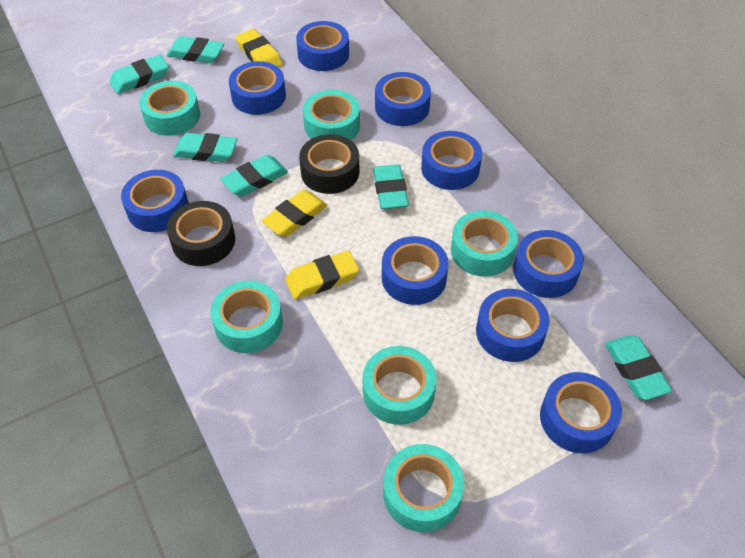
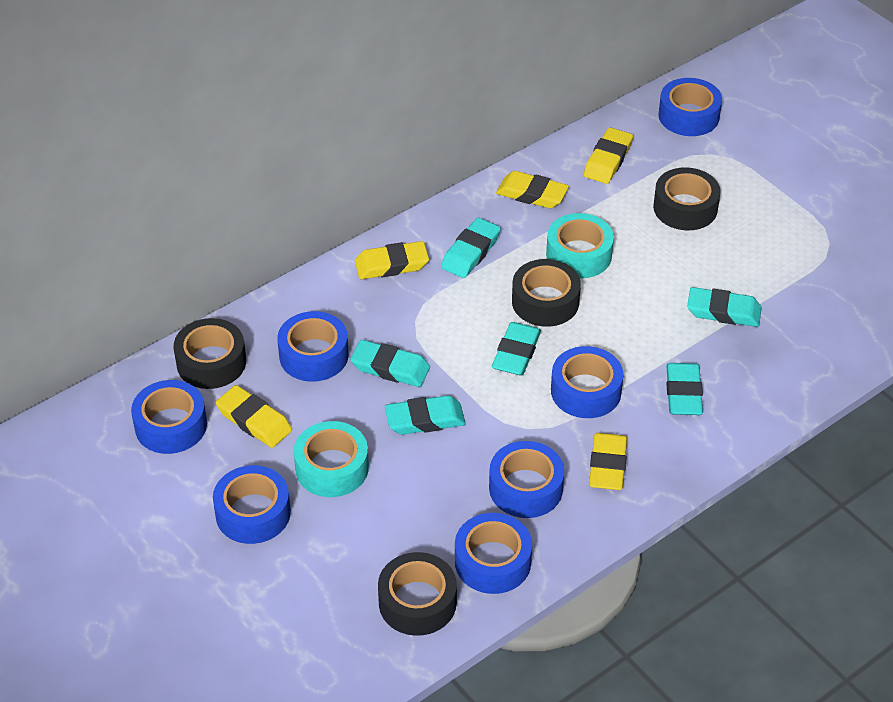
black tape: [167,201,235,266] [299,134,360,194] = 2 -> [173,318,246,389] [378,552,457,636] [512,259,581,327] [653,167,721,230] = 4
blue tape: [121,170,189,232] [229,61,286,115] [296,21,349,71] [375,72,431,126] [382,236,449,305] [421,131,482,190] [476,289,550,362] [513,230,584,298] [540,372,622,453] = 9 -> [131,380,207,454] [213,465,291,544] [277,311,349,382] [455,513,532,594] [489,441,564,518] [551,346,623,418] [658,78,722,136] = 7
turquoise tape: [139,81,200,136] [210,281,283,353] [303,90,360,140] [363,346,436,425] [383,444,464,532] [451,210,518,277] = 6 -> [294,421,369,497] [546,213,614,278] = 2
yellow eraser: [236,29,283,67] [262,190,327,237] [285,251,359,299] = 3 -> [216,385,292,448] [355,241,429,279] [496,171,569,208] [584,128,633,184] [589,433,627,490] = 5

